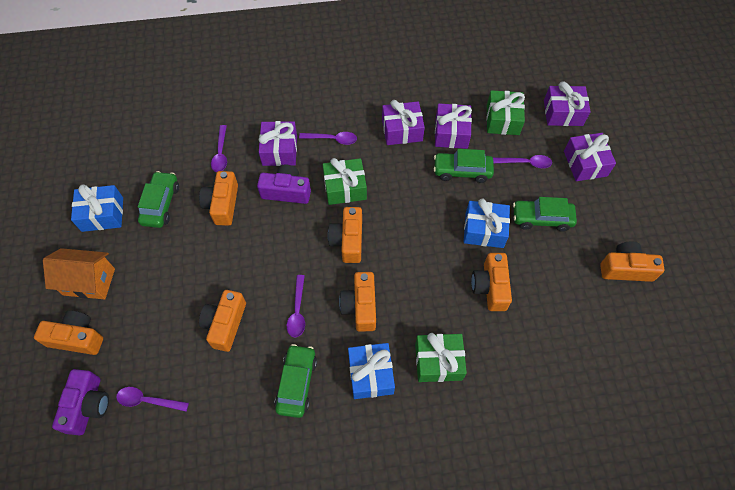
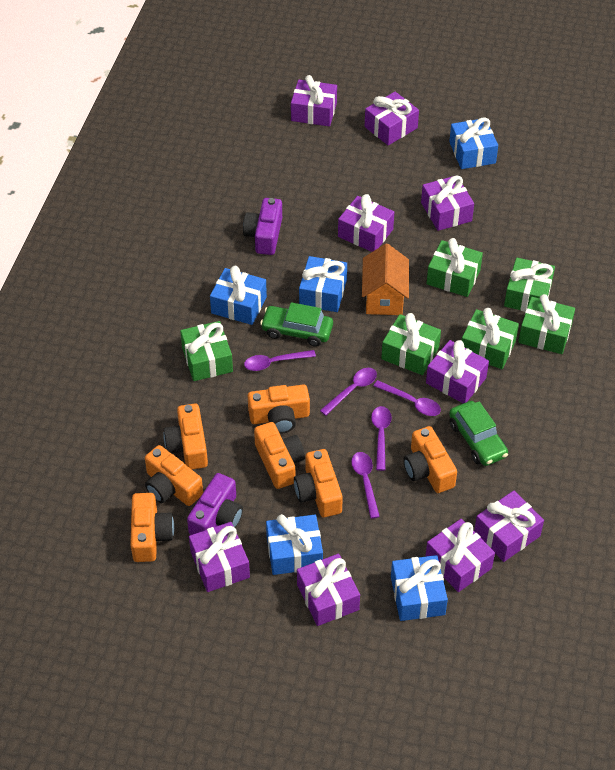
blue gift: [71,185,123,232] [348,343,395,399] [464,199,510,248] = 3 -> [210,266,267,325] [266,514,323,575] [299,256,347,312] [391,555,448,621] [449,117,498,169] = 5
green car: [138,171,179,228] [274,344,317,418] [434,149,494,183] [513,197,577,232] = 4 -> [260,302,333,347] [449,401,508,466] = 2
green gift: [323,158,367,205] [415,333,467,382] [486,90,525,135] = 3 -> [180,321,233,381] [381,313,441,375] [427,238,483,297] [462,308,519,369] [504,258,555,312] [518,294,575,354] = 6
purple gift: [259,121,297,166] [382,100,425,145] [435,104,472,149] [544,81,591,126] [564,133,616,181] = 5 -> [189,522,250,592] [291,75,337,126] [297,554,360,626] [338,194,394,252] [365,92,419,145] [421,175,474,231] [425,519,495,592] [426,340,489,403] [474,491,544,562] = 9

